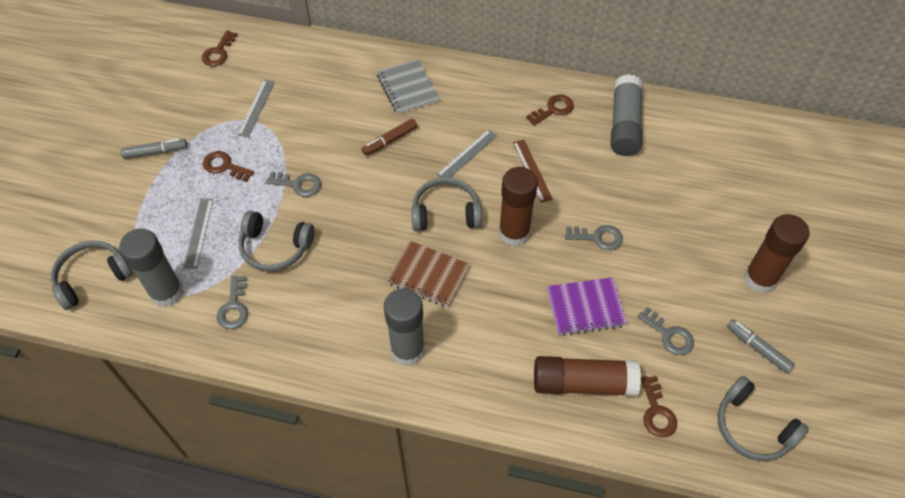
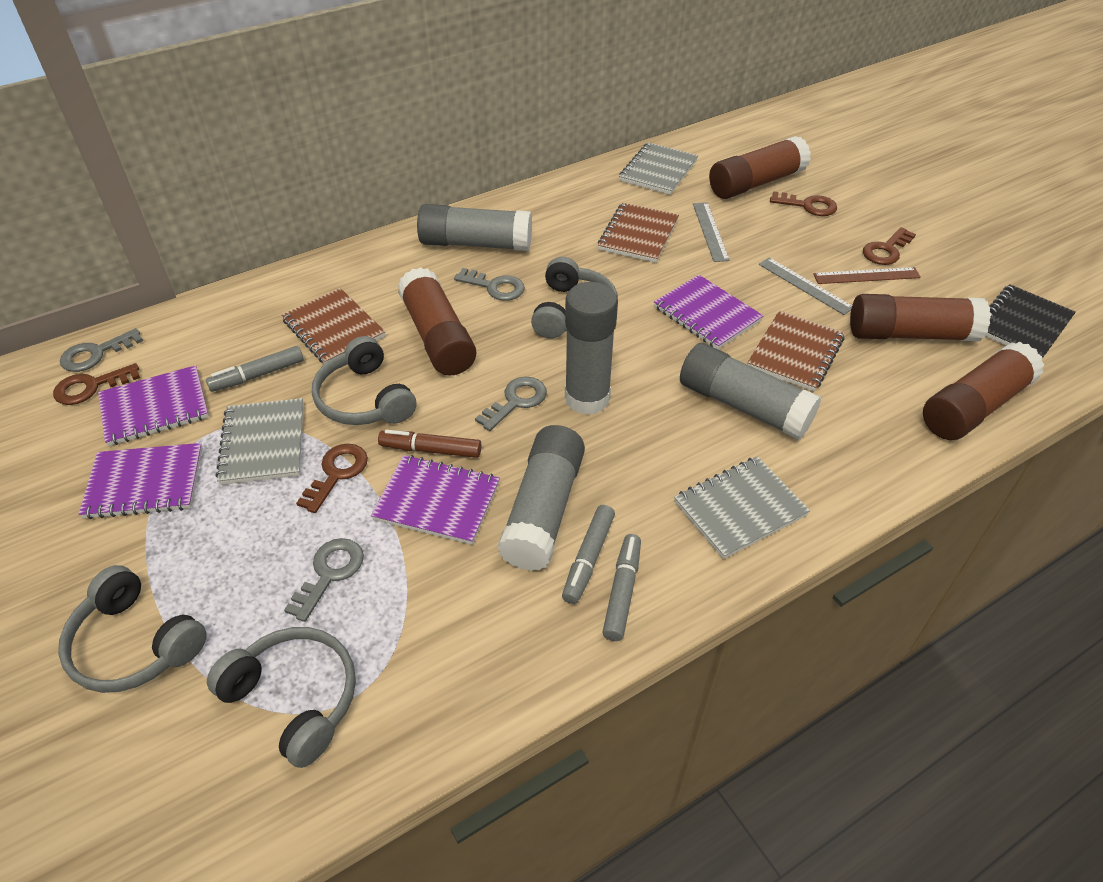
black notebook: none = 0 -> [985,284,1076,358] = 1
brown glue stick: [499,167,538,246] [534,356,641,396] [744,214,810,293] = 3 -> [398,267,476,376] [709,136,811,199] [850,294,991,341] [923,342,1044,440] = 4
brown notebook: [386,241,470,307] = 1 -> [282,288,385,364] [598,203,679,263] [747,311,845,391] = 3
grey glue stick: [119,229,184,307] [384,288,425,366] [611,74,643,156] = 3 -> [417,204,532,251] [497,425,585,571] [565,282,618,415] [680,343,821,440] = 4
grey marker: [121,139,187,159] [727,319,795,374] = 2 -> [206,346,303,392] [562,505,615,604] [602,534,641,641] = 3
grey notebook: [377,59,440,114] = 1 -> [216,398,303,485] [619,142,698,195] [674,456,810,559] = 3
grey ruler: [184,199,213,269] [237,80,275,137] [436,129,498,178] = 3 -> [693,202,730,262] [759,257,852,315] = 2
purple notebook: [547,277,627,336] = 1 -> [79,443,203,519] [98,365,209,446] [371,455,500,545] [654,275,763,349] = 4

